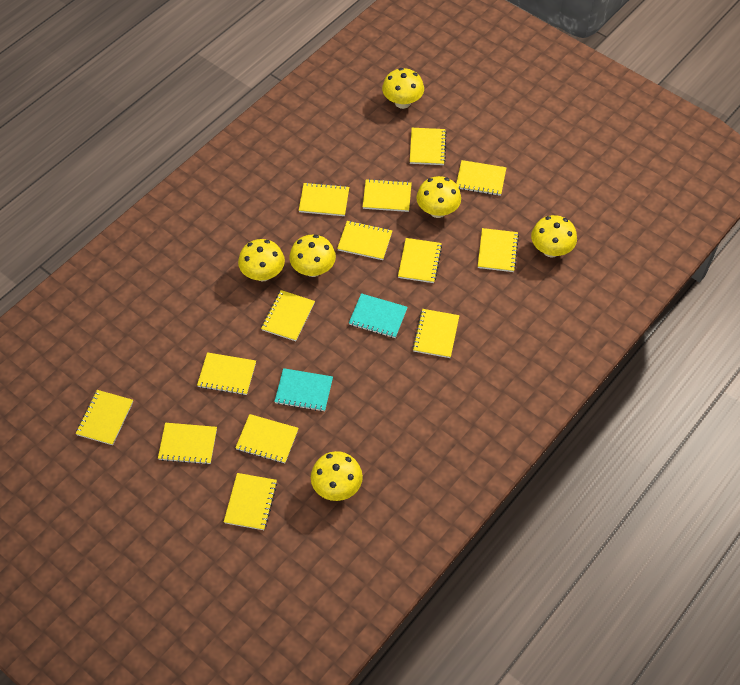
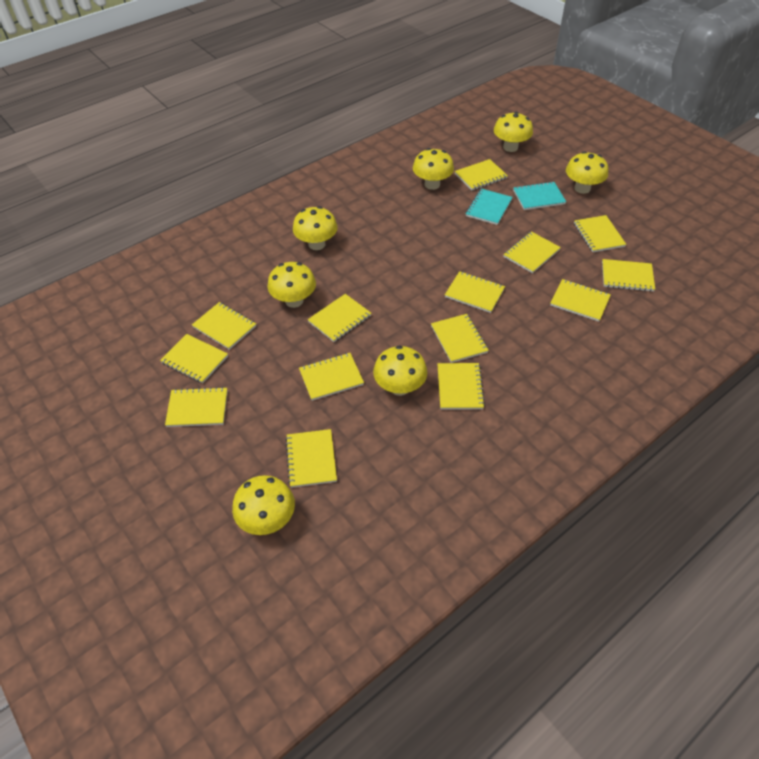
yellow mushroom: [238,239,285,282] [289,235,336,277] [311,451,363,501] [382,68,424,109] [416,176,461,218] [531,215,577,257] = 6 -> [232,475,295,535] [267,262,316,308] [293,206,338,250] [373,345,427,396] [413,148,454,190] [494,112,533,152] [566,151,608,194] = 7

